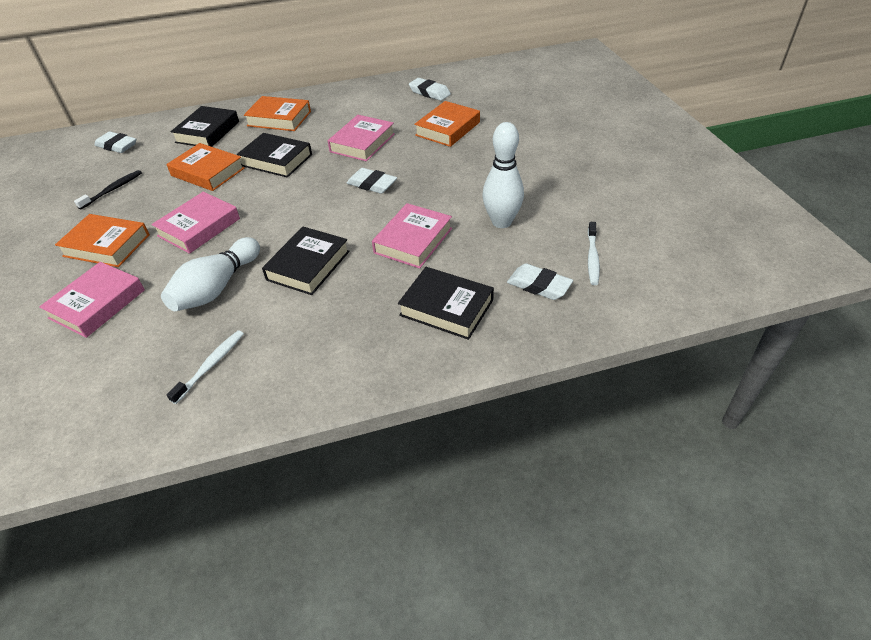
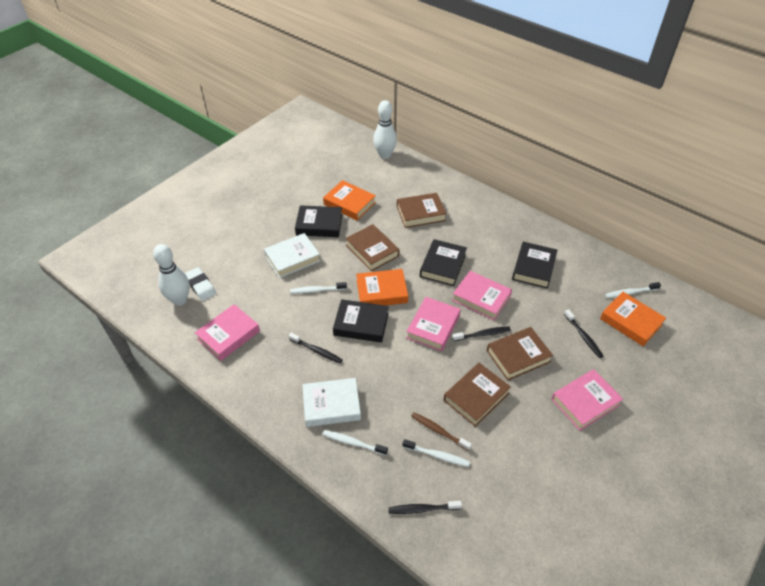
black toothbrush: [74,170,142,210] = 1 -> [289,333,343,364] [388,501,462,514] [452,326,511,341] [564,309,603,358] = 4
brown book: none = 0 -> [345,224,399,271] [397,193,446,228] [444,363,511,427] [487,327,553,381] = 4
brown toothbrush: none = 0 -> [411,412,472,451] = 1
orange book: [55,214,150,267] [166,143,245,191] [244,96,311,131] [414,101,480,147] = 4 -> [323,180,376,221] [356,269,408,305] [600,292,666,346] = 3
white book: none = 0 -> [264,233,320,278] [302,378,361,427] = 2
white eraser: [95,131,136,153] [347,168,397,194] [409,78,451,101] [507,263,573,300] = 4 -> [185,267,216,301] = 1
white toothbrush: [166,330,244,404] [588,222,600,285] = 2 -> [290,282,347,293] [322,430,388,455] [402,439,470,467] [605,282,661,298] = 4

